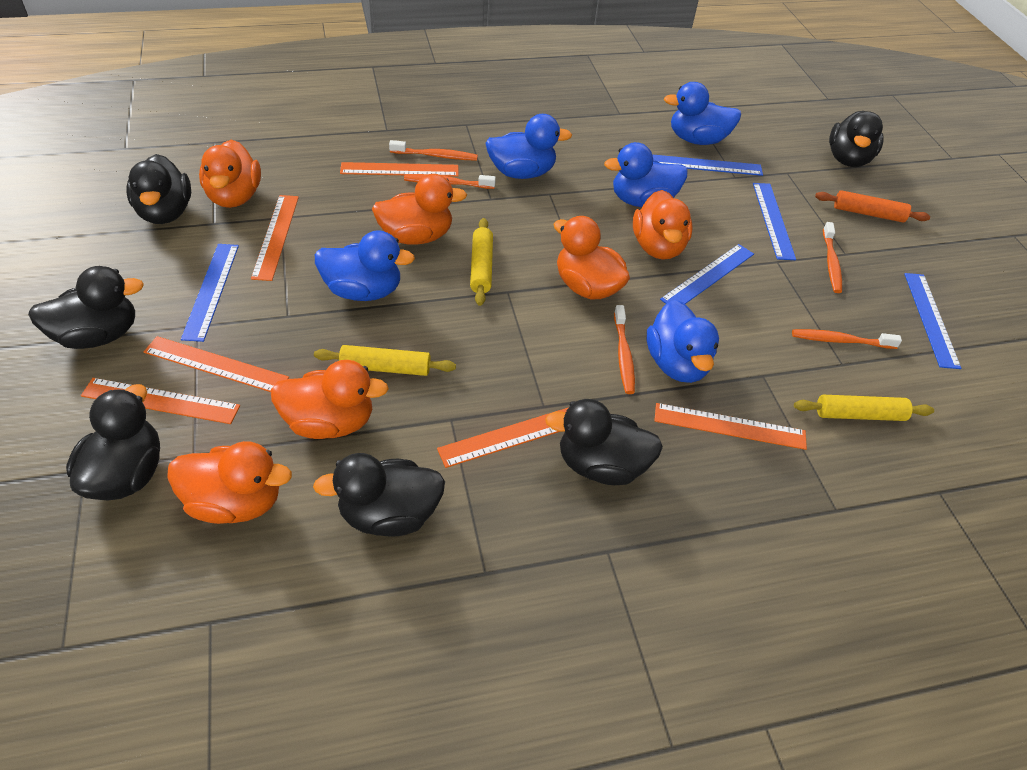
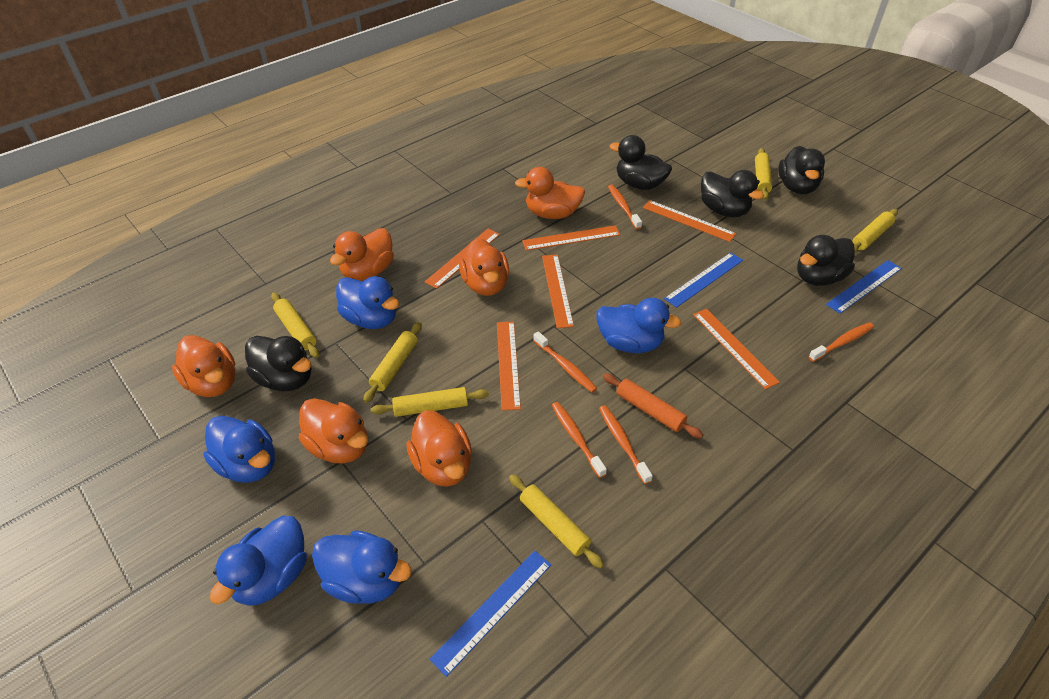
black duck: [28,266,144,349] [66,384,160,500] [126,154,191,224] [313,453,445,537] [545,399,663,485] [829,111,884,167] = 6 -> [245,336,312,391] [610,135,672,190] [701,170,764,217] [778,146,825,194] [797,235,855,286] = 5
blue ruler: [181,244,239,342] [652,154,763,176] [660,244,754,304] [753,183,796,260] [905,273,961,369] = 5 -> [429,551,551,677] [664,252,743,308] [826,260,902,314] = 3
yellow rolling pin: [314,345,456,376] [470,218,493,306] [794,395,934,421] = 3 -> [271,293,319,358] [363,322,422,403] [371,387,489,417] [509,474,604,569] [755,148,772,200] [852,209,898,253] = 6

